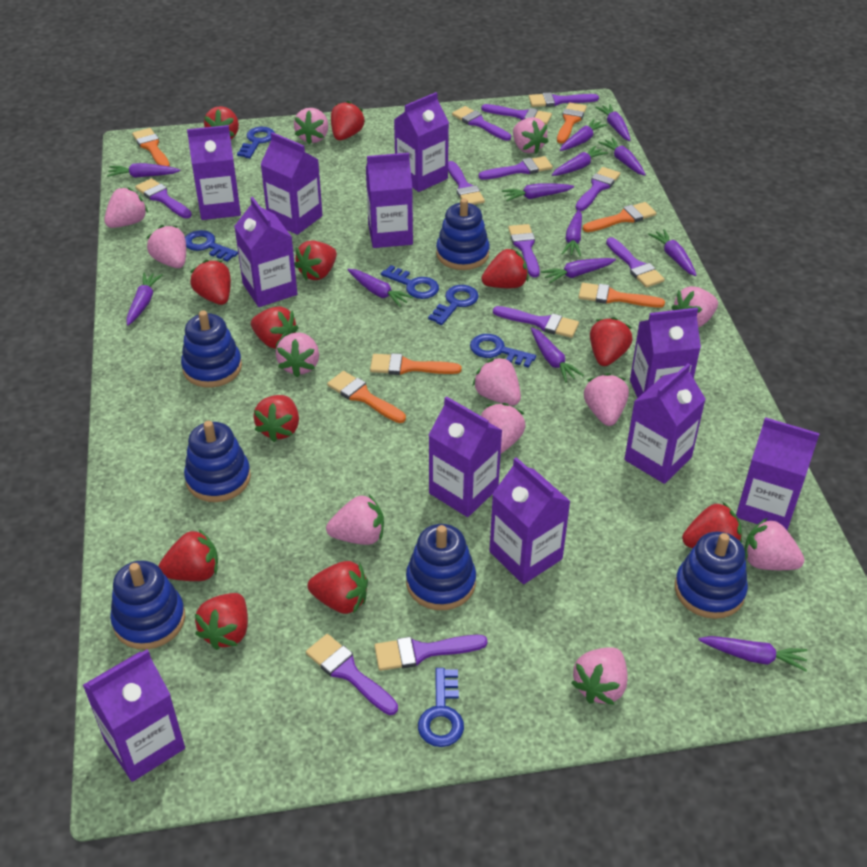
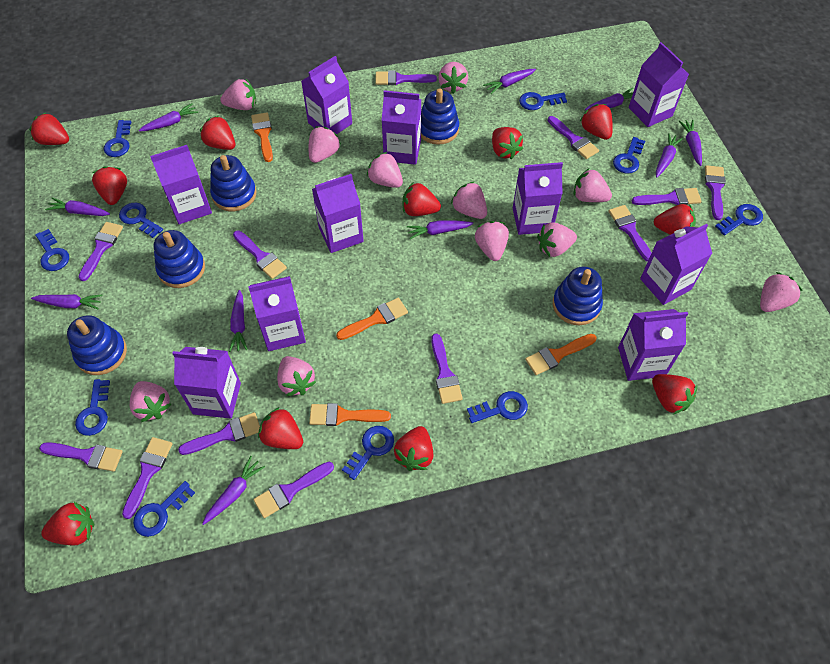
blue key: [185,230,238,262] [237,127,275,158] [381,265,439,299] [418,668,464,747] [428,285,479,325] [470,334,536,368] = 6 -> [35,229,69,271] [75,379,110,436] [104,120,131,157] [119,203,163,238] [133,481,195,537] [342,426,394,480] [467,391,528,423] [519,92,567,110] [613,137,645,174] [715,204,763,236] = 10
blue stacking toy: [110,561,185,649] [181,311,242,388] [184,421,251,502] [406,524,476,610] [436,198,490,270] [675,532,748,619] = 6 -> [67,315,127,375] [154,230,205,288] [210,155,256,211] [421,88,459,145] [553,266,603,325] = 5
orange brush: [132,128,170,167] [327,371,406,423] [370,353,462,375] [557,102,587,144] [578,283,665,308] [583,202,656,232] = 6 -> [251,112,273,162] [309,403,391,426] [336,298,408,340] [525,334,597,375] = 4
pink strawberry: [104,187,148,228] [147,225,186,268] [276,332,319,377] [294,108,328,145] [326,494,384,545] [472,357,521,406] [481,403,526,454] [513,117,548,154] [571,647,628,705] [584,373,629,426] [671,286,718,327] [744,518,804,570] = 12 -> [130,381,172,422] [220,79,256,110] [277,356,316,396] [309,126,341,163] [367,152,403,188] [439,62,468,94] [451,181,487,219] [475,221,509,261] [537,222,577,257] [574,168,612,202] [760,272,803,312] = 11
purple carrot: [107,163,180,178] [126,273,162,326] [347,269,413,307] [502,183,574,201] [531,327,584,383] [541,258,616,283] [552,145,608,176] [560,119,608,151] [562,210,582,256] [595,104,631,141] [598,138,646,176] [648,229,697,276] [698,636,807,672] = 13 -> [31,294,103,309] [45,198,110,216] [139,103,198,131] [202,456,265,525] [229,290,247,352] [407,220,473,239] [483,69,536,94] [585,88,633,110] [656,133,683,178] [679,120,702,166] = 10
purple carton: [83,649,185,782] [187,125,241,220] [234,197,297,307] [260,132,323,235] [366,153,413,248] [394,92,449,192] [429,396,503,517] [490,457,571,584] [624,363,706,484] [630,308,701,398] [736,417,820,530] = 11 -> [150,145,212,224] [172,347,241,419] [248,276,306,351] [301,56,352,134] [312,174,364,253] [382,90,421,165] [513,162,563,235] [618,309,688,381] [629,42,689,127] [640,224,712,305] = 10
red strawberry: [158,529,218,581] [190,260,231,305] [195,593,248,650] [204,106,239,139] [251,306,298,349] [253,395,299,442] [294,241,337,280] [308,561,368,614] [331,101,365,140] [481,248,529,288] [590,317,633,366] [682,502,742,548] = 12 -> [29,113,69,145] [41,502,94,546] [92,166,127,205] [200,116,235,150] [258,407,303,449] [394,426,433,471] [403,182,441,216] [492,127,523,160] [580,104,613,140] [652,374,697,414] [654,204,696,235] = 11

